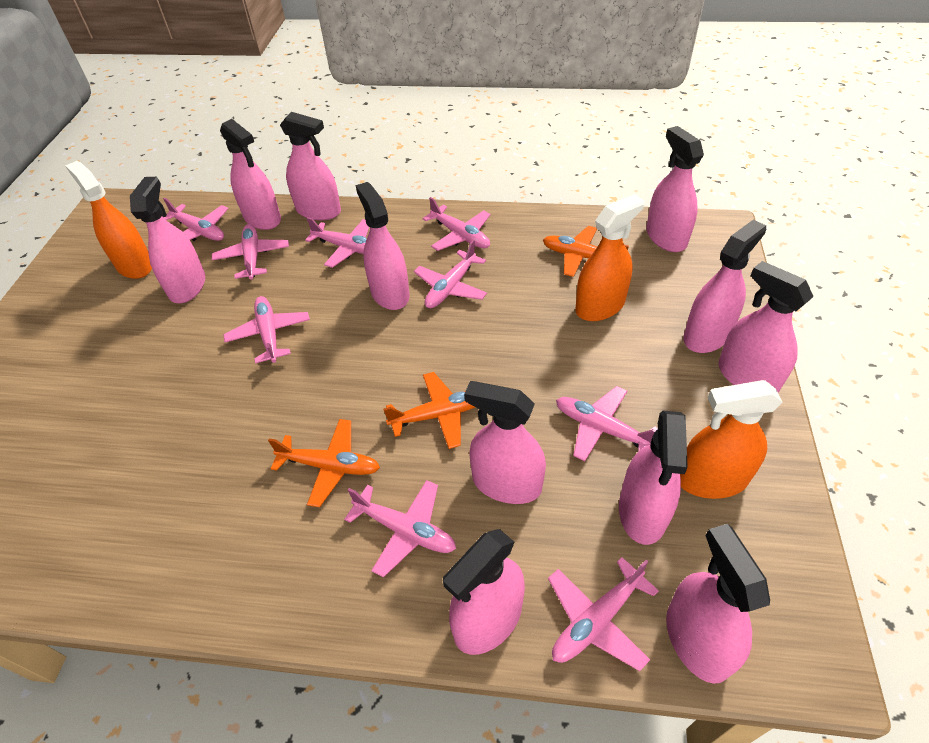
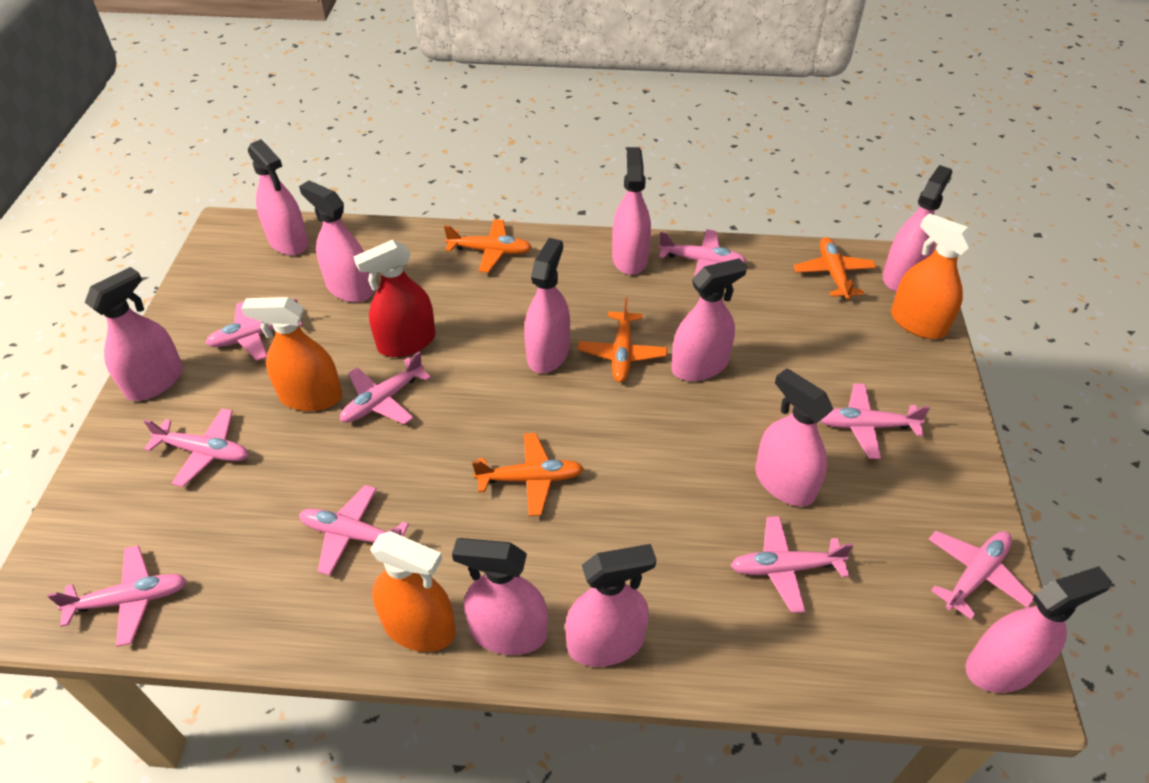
orange plane: [268,419,380,507] [383,372,475,449] [543,226,629,277] = 3 -> [444,219,532,272] [472,433,584,516] [578,297,667,382] [794,237,876,300] = 4
red spray bottle: none = 0 -> [353,240,435,357] = 1

